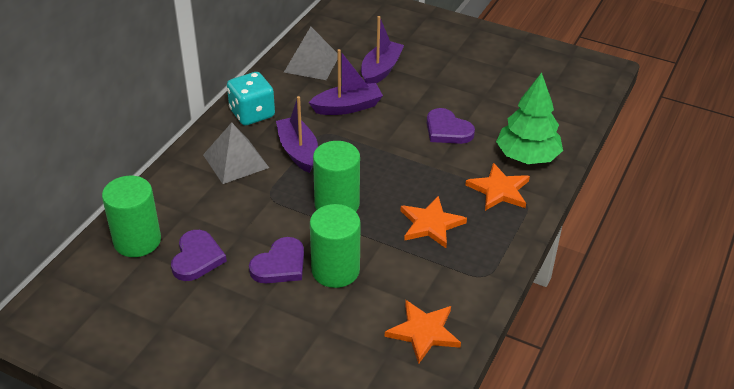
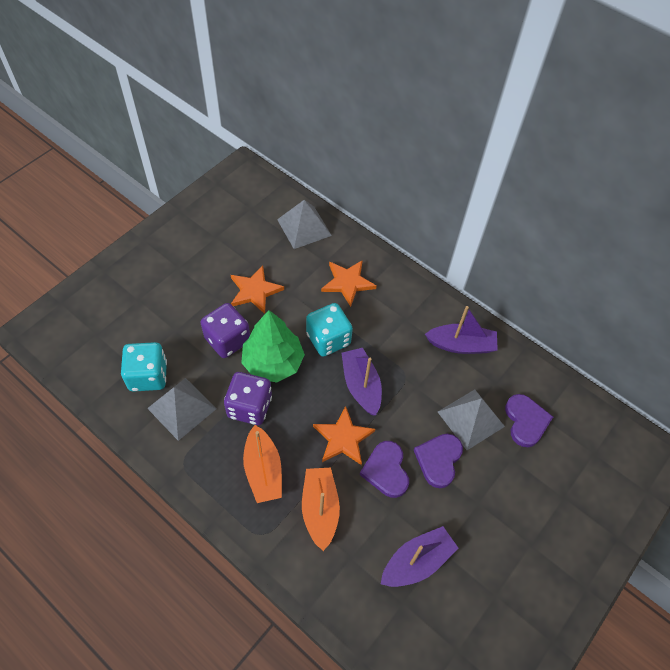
green cylinder: [102,176,161,257] [310,204,361,288] [313,141,360,212] = 3 -> none = 0
grey pyramid: [203,123,269,184] [284,27,338,80] = 2 -> [147,378,216,441] [277,200,332,249] [438,389,505,450] = 3
orange boat: none = 0 -> [243,425,282,503] [302,468,340,551] = 2
purple dice: none = 0 -> [201,303,250,358] [224,372,272,425] = 2
turquoise dice: [227,72,275,125] = 1 -> [121,342,167,392] [306,303,353,357] = 2

